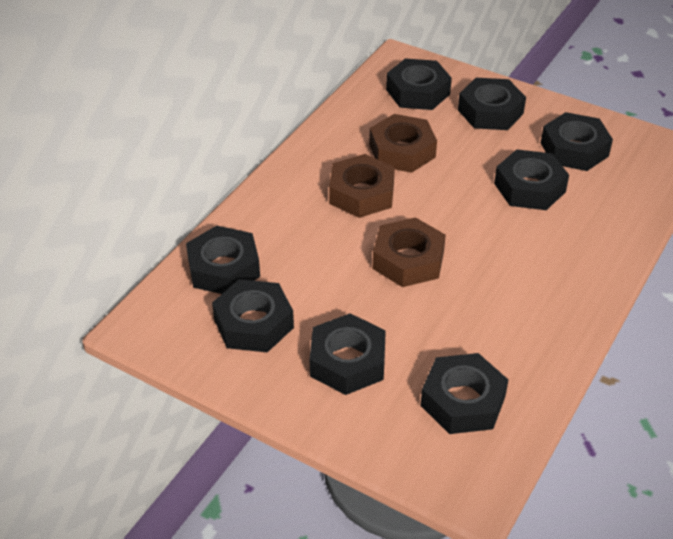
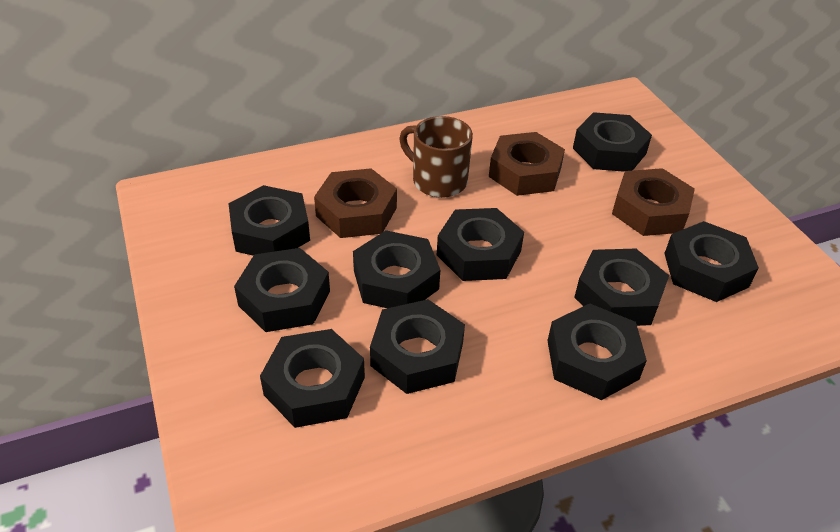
black nut: [186,226,260,294] [212,279,294,352] [310,313,386,395] [386,59,452,110] [420,353,508,434] [458,78,526,130] [494,149,569,210] [541,112,613,171] = 8 -> [228,185,310,256] [234,248,330,332] [260,329,365,428] [353,230,440,308] [370,299,465,394] [437,208,524,281] [547,303,647,400] [573,112,652,172] [574,249,669,326] [664,221,759,302] = 10
brown mug: none = 0 -> [399,116,473,198] = 1

